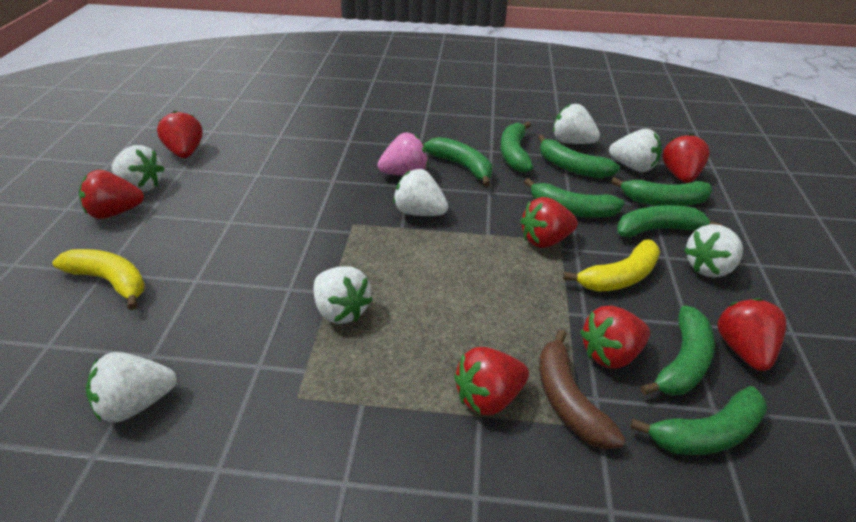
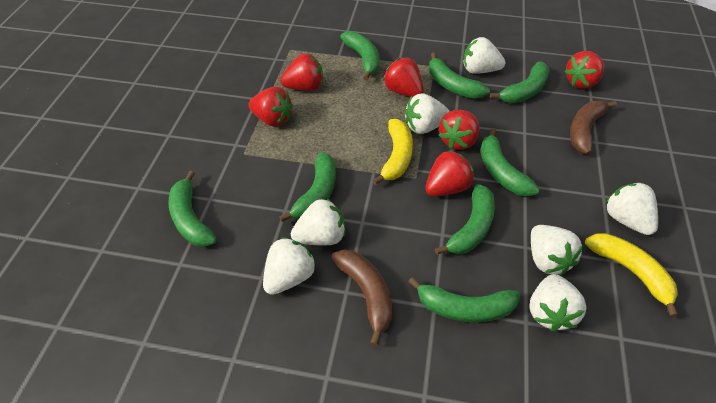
brown banana: [539,329,625,450] = 1 -> [331,250,393,346] [570,101,617,154] = 2
pink strawberry: [378,133,428,176] = 1 -> none = 0
red strawberry: [79,170,144,219] [157,111,203,158] [454,347,529,416] [520,197,578,248] [580,305,650,369] [662,134,710,183] [717,298,786,371] = 7 -> [248,86,293,127] [280,54,323,91] [383,58,423,97] [425,150,474,196] [439,110,479,150] [564,51,604,89] = 6

